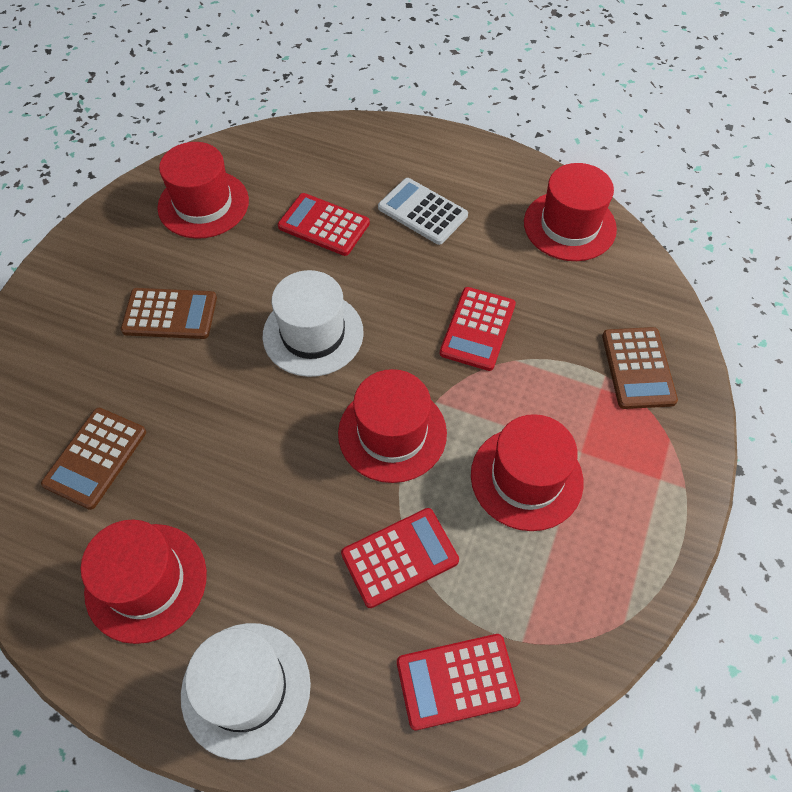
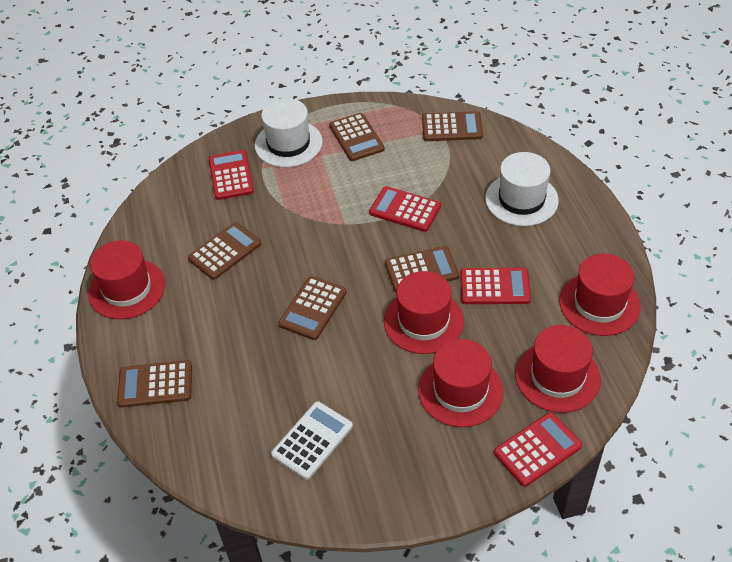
brown calculator: [41,408,146,510] [121,288,217,339] [602,327,678,409] = 3 -> [117,360,192,408] [188,222,261,280] [278,276,347,340] [329,113,385,161] [385,246,459,292] [422,111,483,141] = 6

